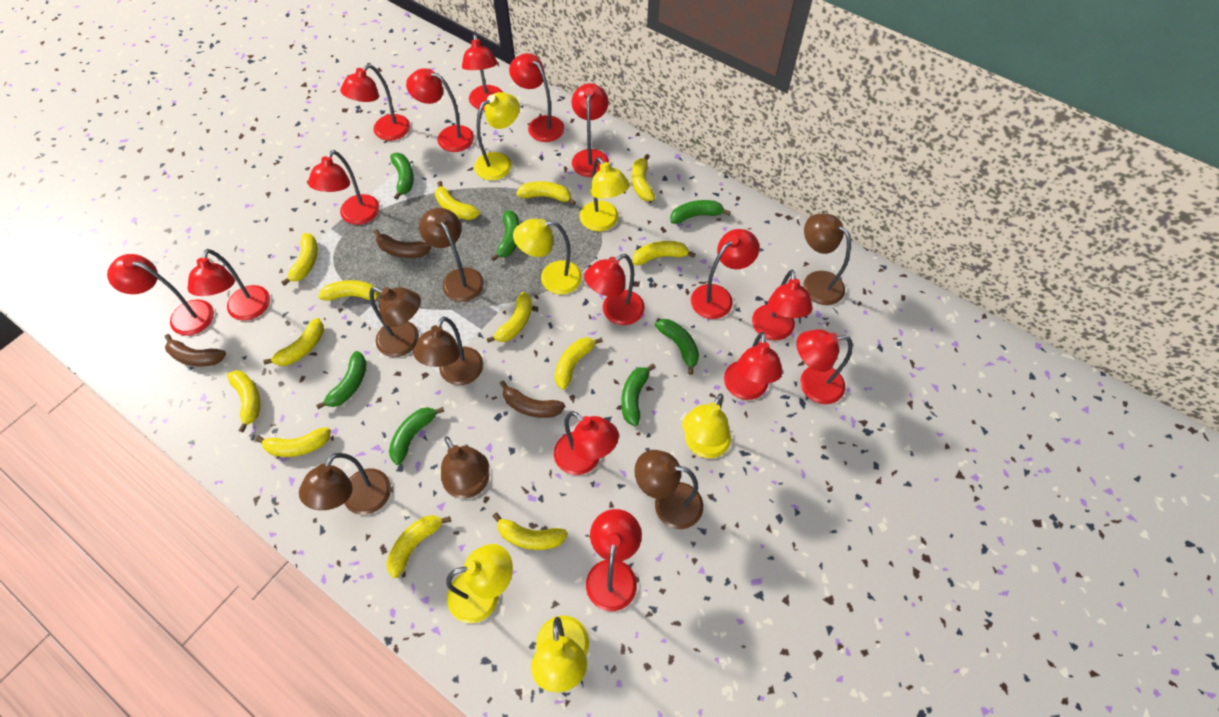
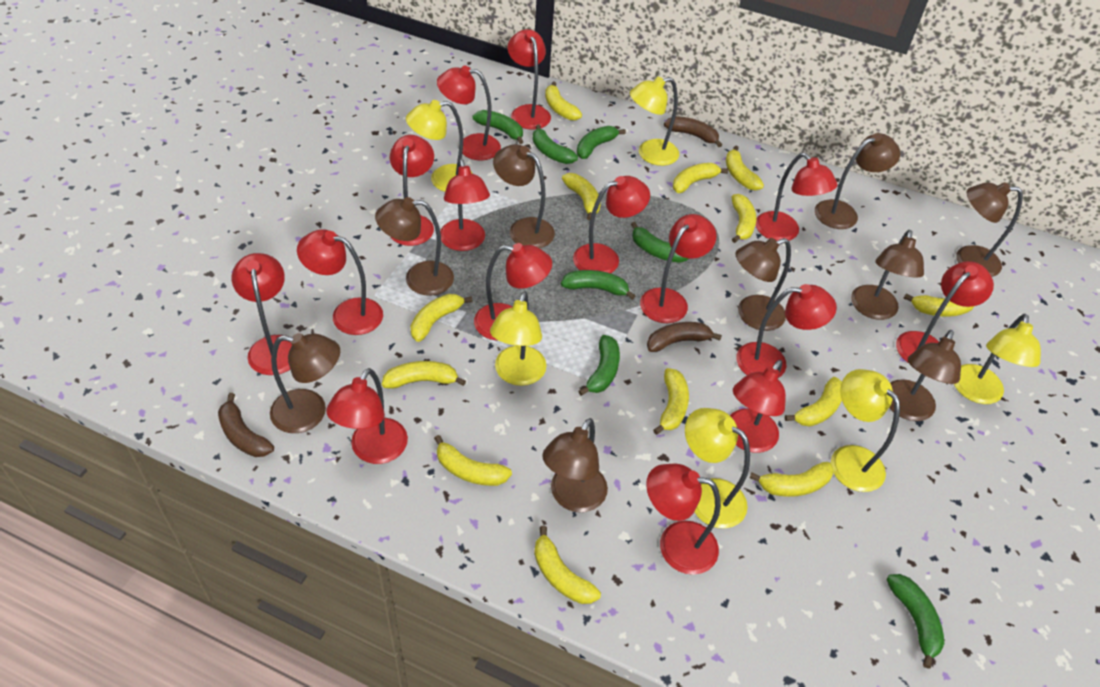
brown lamp: [299,453,391,515] [369,287,421,357] [413,317,483,385] [419,208,484,302] [441,436,490,499] [634,450,703,529] [803,214,851,305] = 7 -> [270,333,340,433] [375,197,454,296] [493,144,555,248] [542,418,608,512] [736,238,791,331] [815,133,900,229] [851,230,924,320] [889,330,961,421] [956,182,1023,277] = 9

